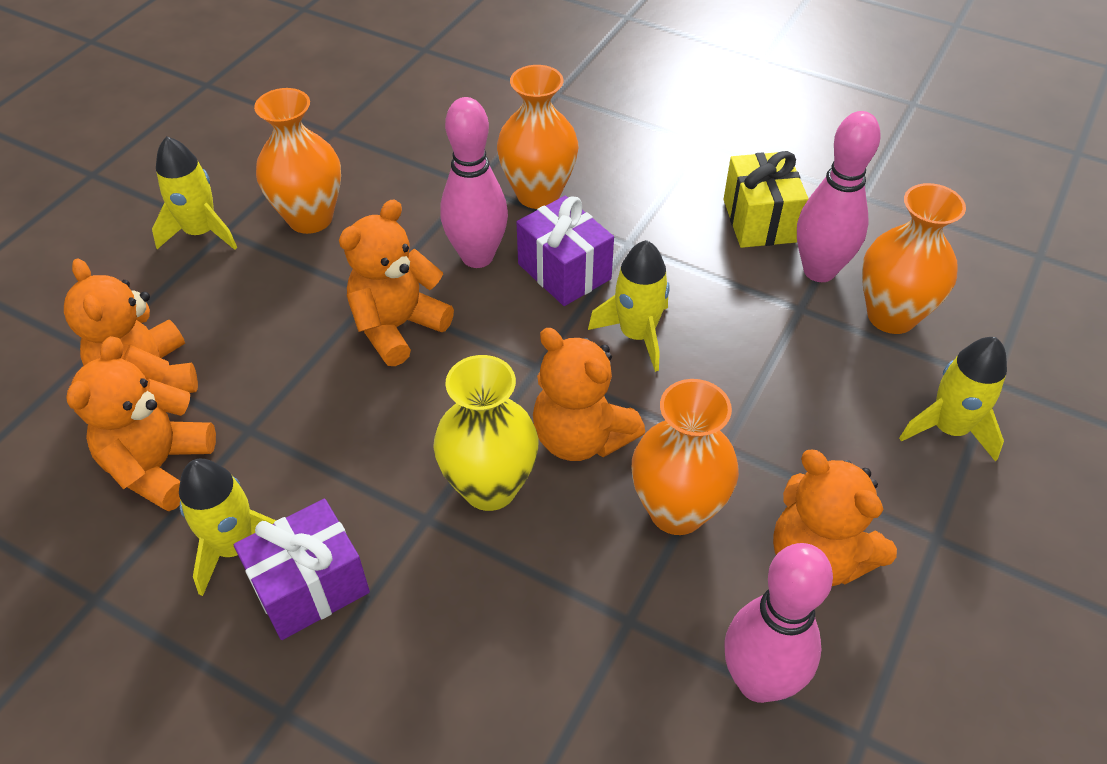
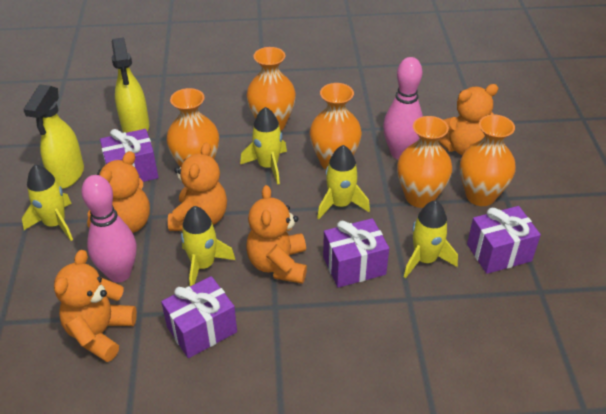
orange vase: [254,88,341,234] [497,65,578,209] [632,379,739,535] [862,183,966,334] = 4 -> [166,88,219,167] [246,47,296,131] [310,83,362,170] [397,116,452,208] [460,115,516,206] = 5
pink bowling pin: [440,97,508,268] [724,543,833,703] [797,111,881,282] = 3 -> [81,175,136,283] [383,57,423,159] = 2
purple gift: [234,499,370,640] [517,196,614,306] = 2 -> [100,129,158,182] [161,276,237,358] [323,218,389,288] [467,206,541,274] = 4
yellow gift: [723,151,809,248] = 1 -> none = 0
yellow rocket: [152,136,237,250] [179,459,276,596] [588,240,670,372] [899,337,1007,462] = 4 -> [22,165,73,241] [181,206,235,286] [240,107,287,185] [317,145,370,219] [404,200,458,278] = 5
yellow spray bottle: none = 0 -> [23,84,84,189] [111,37,149,133] = 2
yellow vase: [433,355,538,511] = 1 -> none = 0

